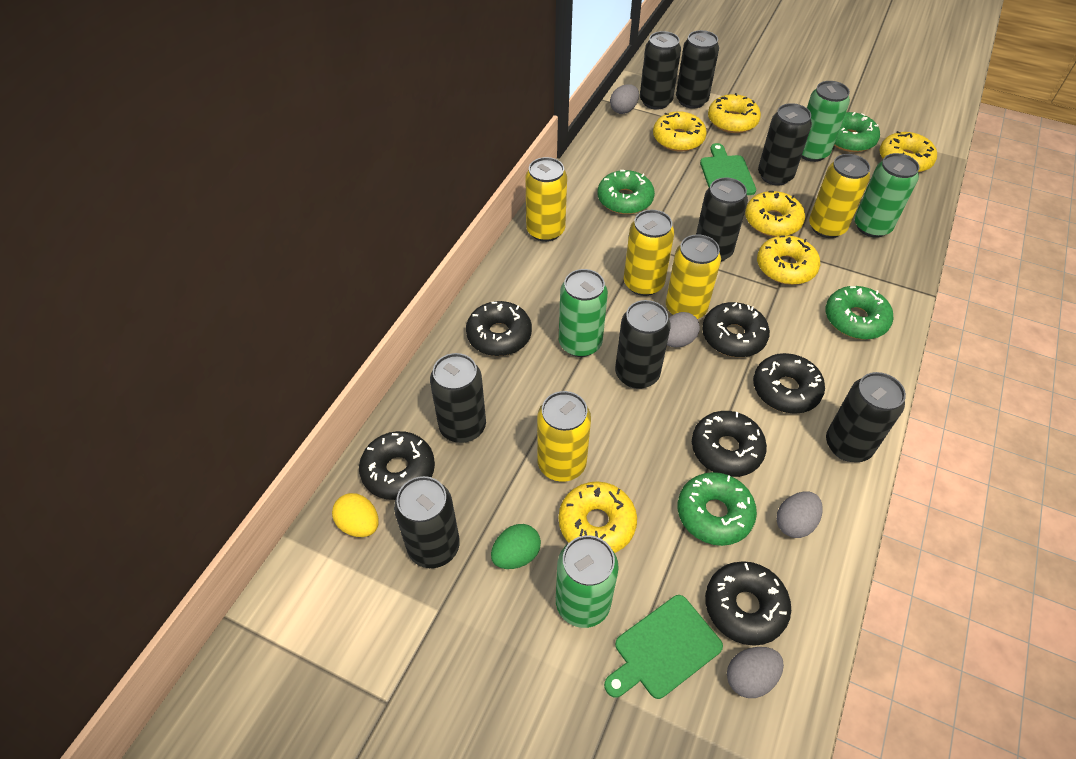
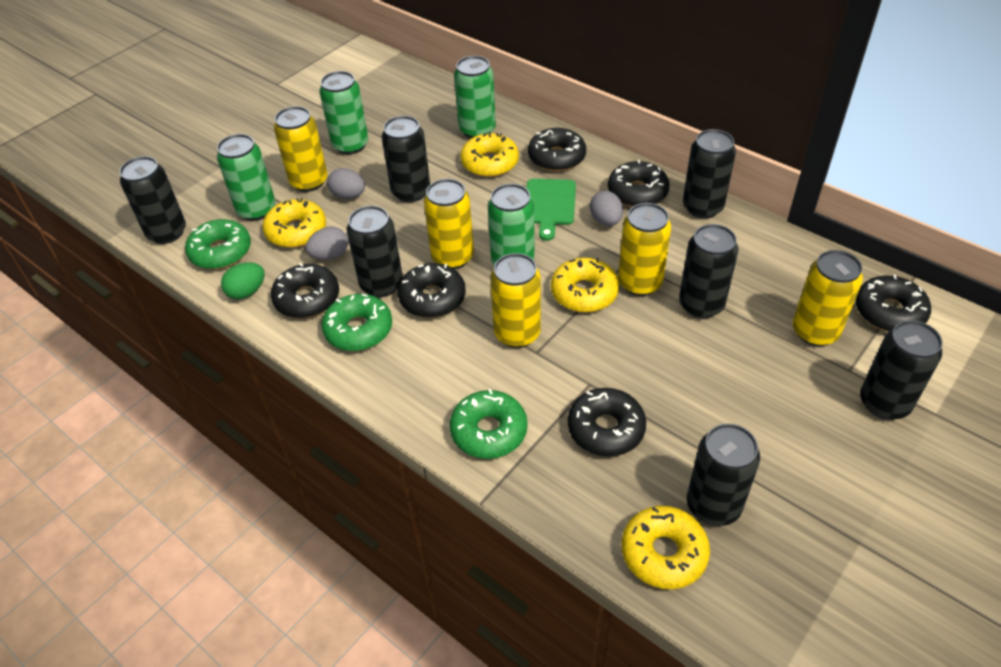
black can: [394,476,460,568] [430,353,486,443] [615,300,671,389] [640,31,681,110] [676,30,719,109] [696,177,748,262] [758,103,812,185] [826,372,906,462] = 8 -> [119,156,186,244] [347,206,403,297] [382,116,430,202] [679,224,739,319] [683,129,736,219] [687,423,760,526] [860,320,943,420] = 7
green cutting board: [604,595,723,699] [700,143,756,195] = 2 -> [526,179,576,241] = 1
green donut: [597,170,655,214] [678,472,757,546] [825,286,894,339] [834,112,880,152] = 4 -> [185,219,251,269] [322,294,392,351] [450,389,527,459] = 3
grey egg: [610,84,639,114] [667,312,700,347] [727,647,784,698] [776,492,823,538] = 4 -> [306,226,348,260] [327,168,365,199] [590,191,623,226] = 3
yellow donut: [559,482,637,553] [653,111,707,152] [708,93,761,133] [745,191,805,237] [757,235,820,285] [879,131,937,172] = 6 -> [263,198,326,248] [460,133,519,177] [551,258,619,312] [621,506,710,589] = 4
yellow egg: [332,493,379,537] = 1 -> none = 0

